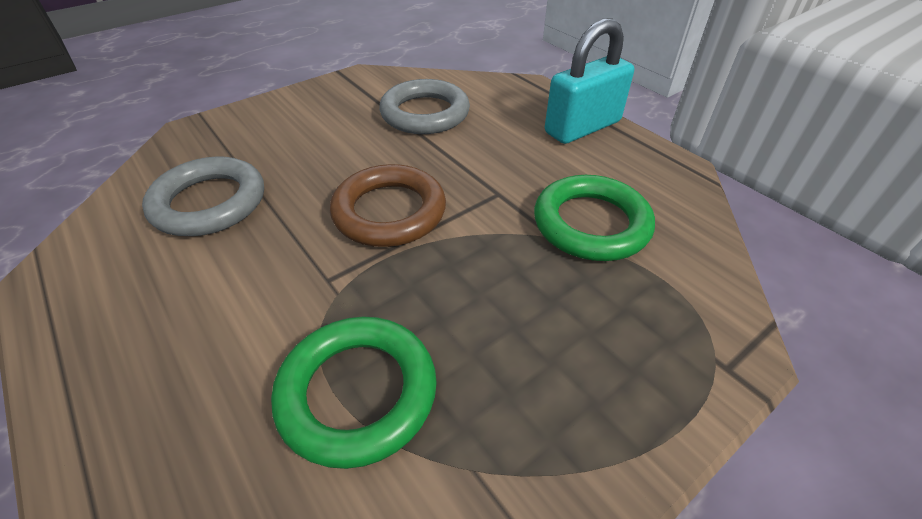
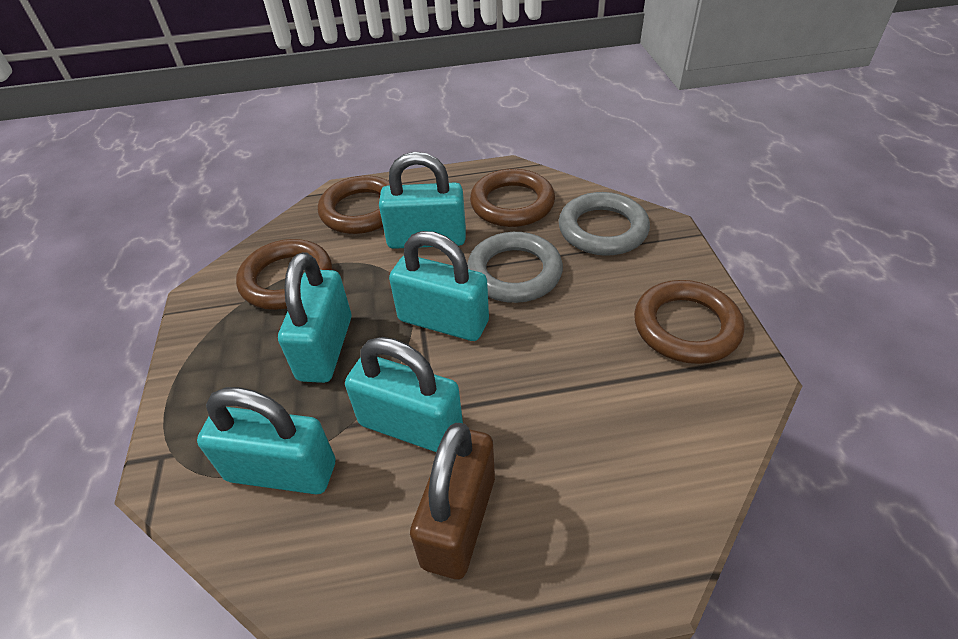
brown padlock: none = 0 -> [410,423,495,579] = 1
brown ring: [330,164,446,247] = 1 -> [236,239,332,310] [318,175,389,234] [470,169,555,227] [634,280,744,364] = 4
green ring: [271,317,437,469] [534,175,655,261] = 2 -> none = 0
turquoise padlock: [545,18,634,144] = 1 -> [197,387,335,494] [278,252,351,383] [345,337,463,452] [379,152,466,249] [389,231,489,341] = 5

